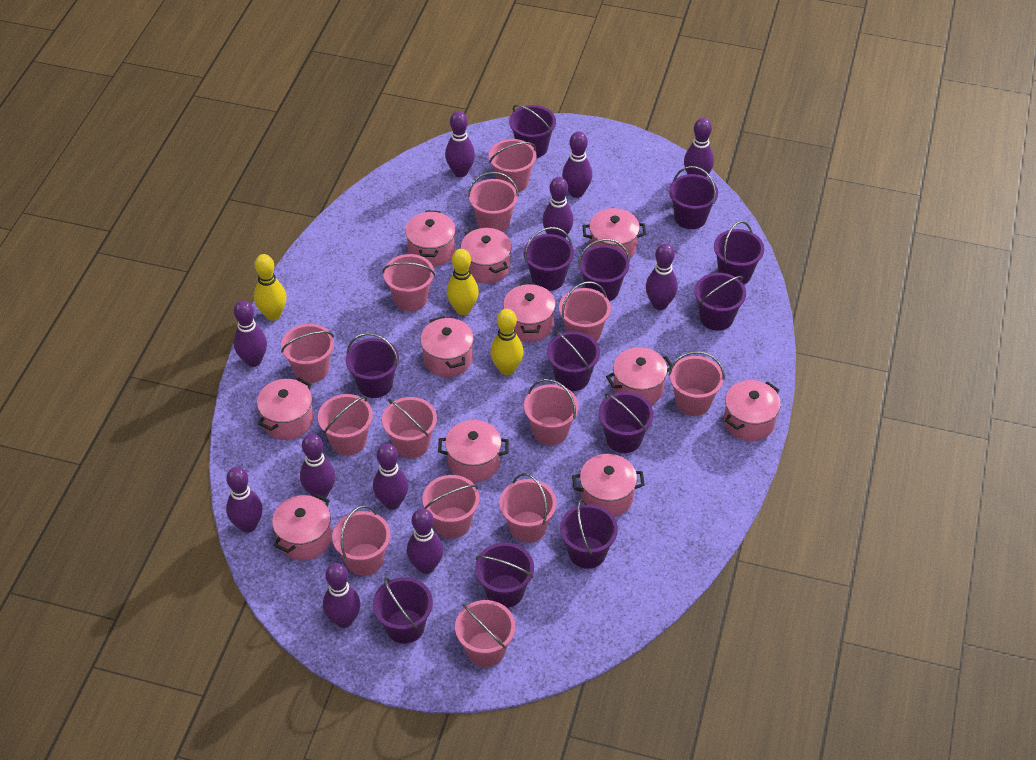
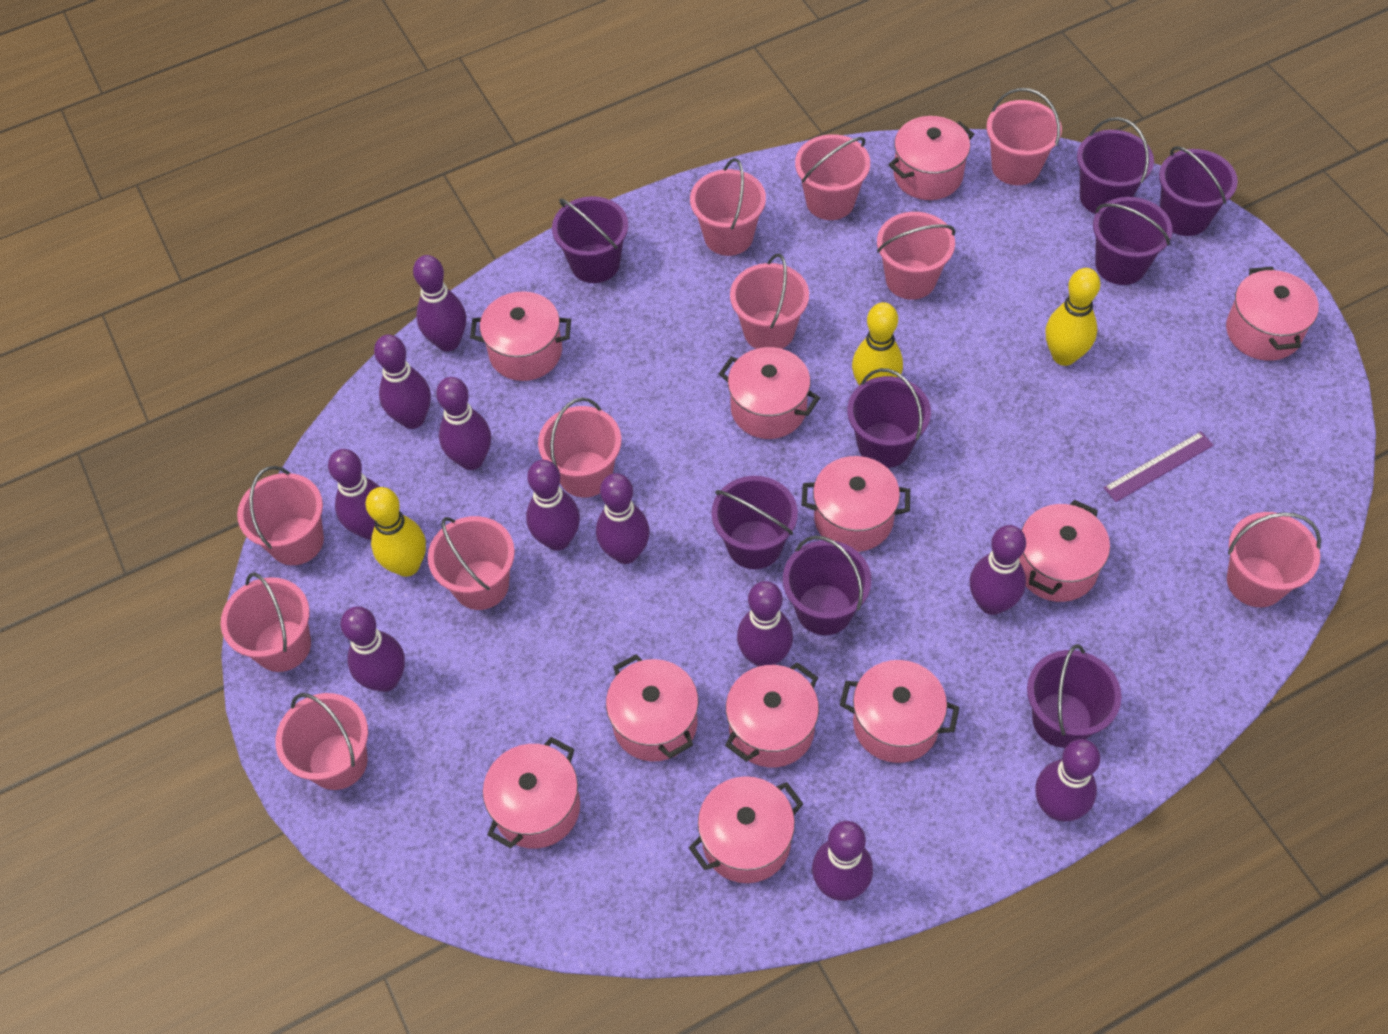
pink bucket: [281,324,334,383] [318,394,373,455] [332,505,390,576] [382,254,435,312] [382,397,437,458] [422,475,480,538] [455,600,515,667] [468,172,519,232] [489,139,536,192] [499,473,557,543] [524,379,579,446] [559,281,611,342] [669,351,725,416] = 13 -> [221,572,311,672] [237,466,324,565] [275,693,368,790] [428,516,515,610] [538,397,621,498] [690,158,766,256] [730,253,809,349] [795,134,870,220] [877,212,956,300] [986,88,1062,185] [1227,512,1321,607] = 11
purple bucket: [346,333,399,398] [373,577,433,644] [475,542,534,608] [509,105,556,158] [524,227,574,291] [547,331,600,391] [560,499,618,569] [578,239,630,301] [599,392,654,453] [669,166,718,229] [695,273,746,331] [714,221,764,284] = 12 -> [552,196,628,283] [712,476,798,569] [783,535,872,635] [847,368,931,468] [1027,644,1121,748] [1077,117,1154,214] [1093,197,1173,285] [1159,146,1238,236] = 8
purple ruler: none = 0 -> [1103,431,1214,502] = 1

